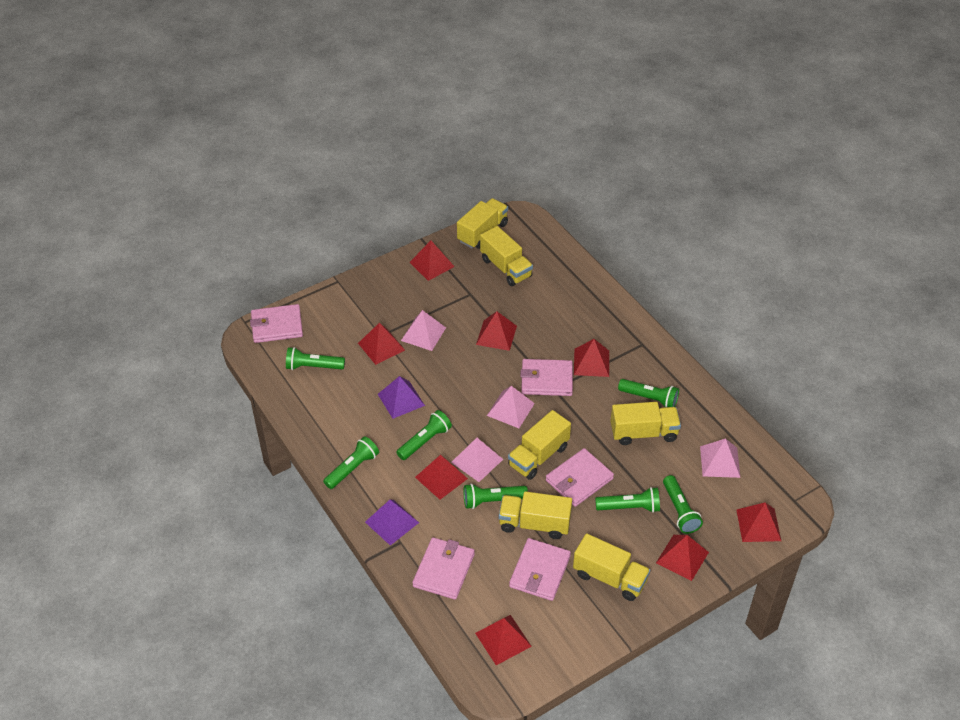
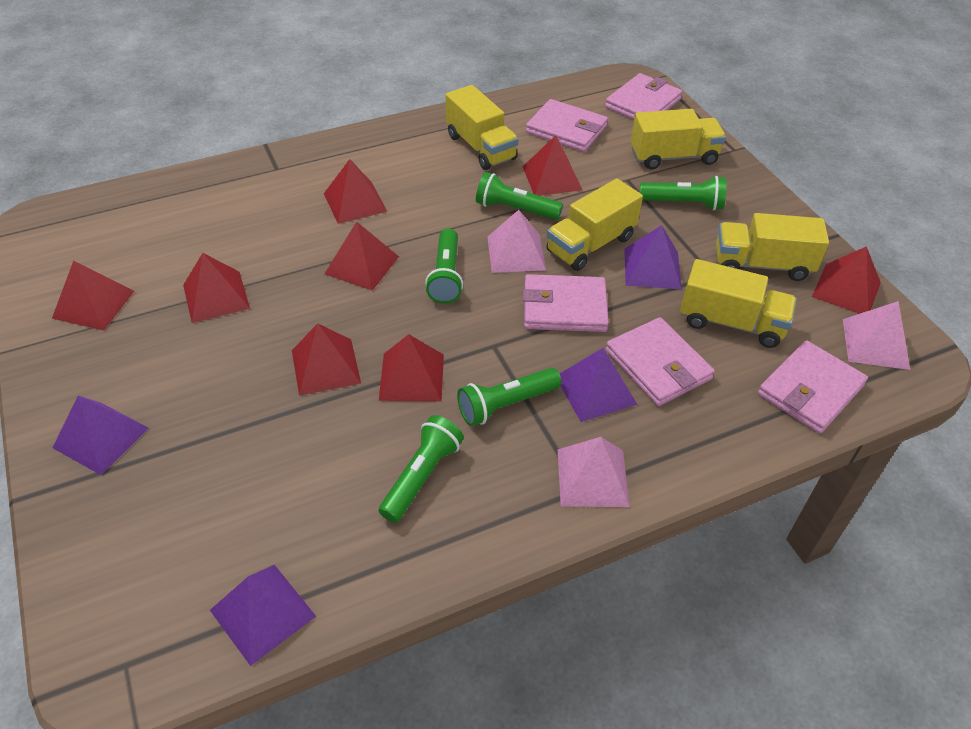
green flashlight: [286,347,345,370] [323,436,379,489] [396,410,452,460] [464,484,528,509] [595,487,660,513] [618,379,679,407] [663,475,703,534] = 7 -> [379,415,464,523] [425,228,463,304] [457,368,561,426] [476,172,563,220] [640,176,727,210] = 5
pink pyramid: [401,310,446,351] [451,438,503,482] [487,386,535,428] [700,438,740,478] = 4 -> [487,210,546,273] [558,437,630,507] [843,301,910,370] = 3
purple pyramid: [365,499,419,546] [378,376,425,419] = 2 -> [52,396,149,475] [210,565,316,666] [560,348,638,422] [624,225,681,289] = 4
yellow truck: [457,198,508,249] [480,226,533,286] [499,491,572,539] [508,410,571,480] [573,533,650,601] [610,402,681,445] = 6 -> [445,85,519,170] [547,179,643,271] [630,109,726,169] [680,259,797,348] [716,213,829,281] = 5

